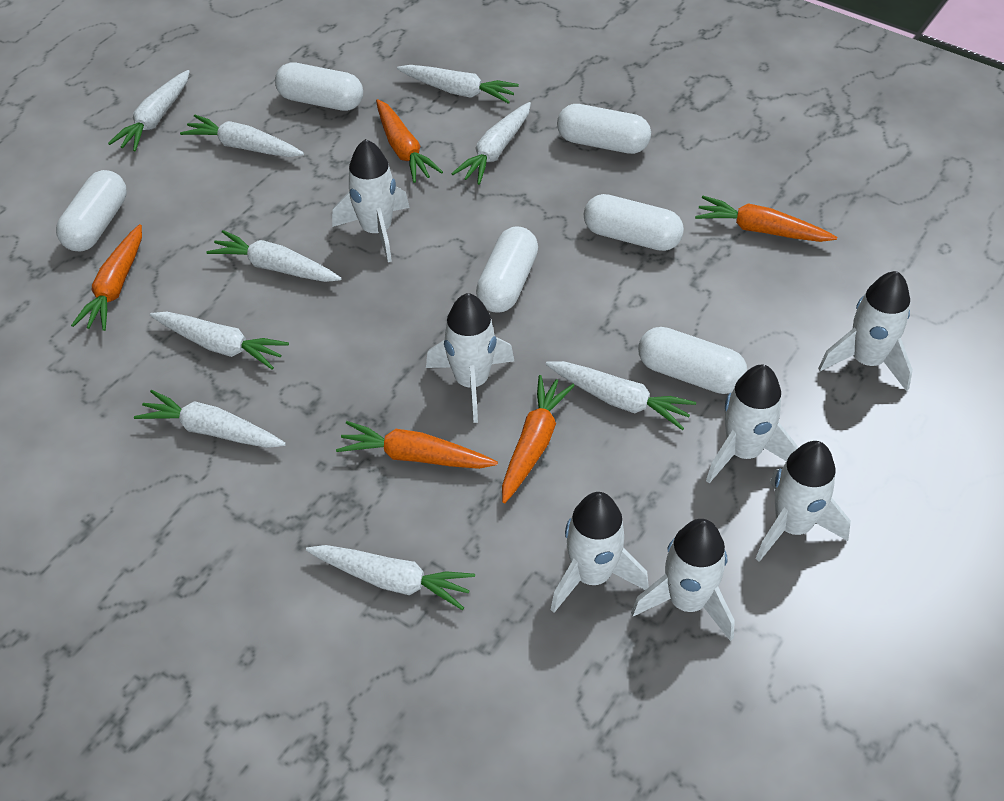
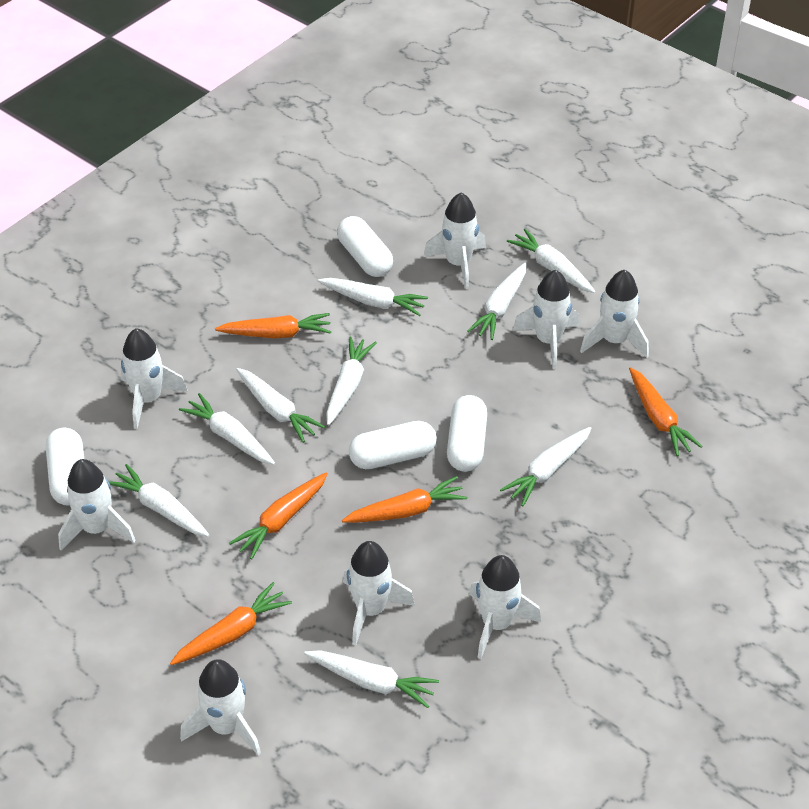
white capsule: [56,170,127,251] [275,62,363,111] [476,226,538,313] [557,104,651,154] [584,194,684,251] [638,327,747,394] = 6 -> [46,428,84,506] [337,216,393,277] [349,421,437,469] [447,395,487,472] = 4
white rocket: [332,139,410,262] [426,293,514,423] [551,492,649,613] [631,519,735,641] [706,365,798,483] [756,441,851,562] [818,271,913,391] = 7 -> [58,459,136,551] [121,328,188,429] [180,659,261,755] [343,541,415,645] [423,192,486,289] [469,555,541,659] [512,270,579,369] [580,270,649,358] = 8

